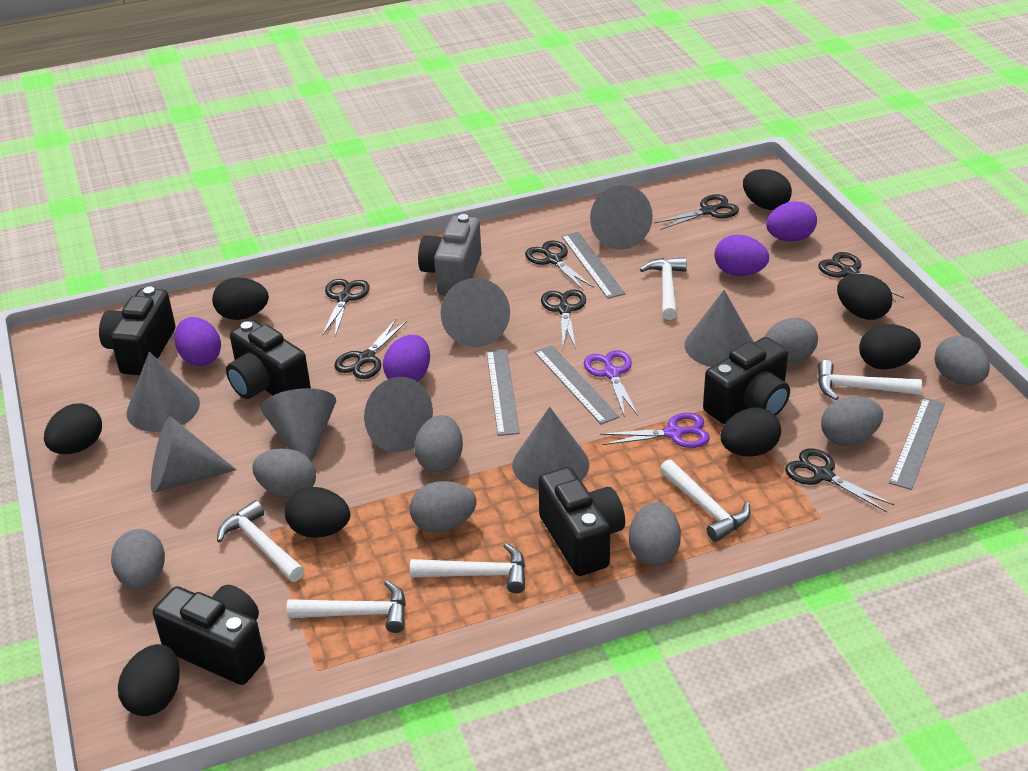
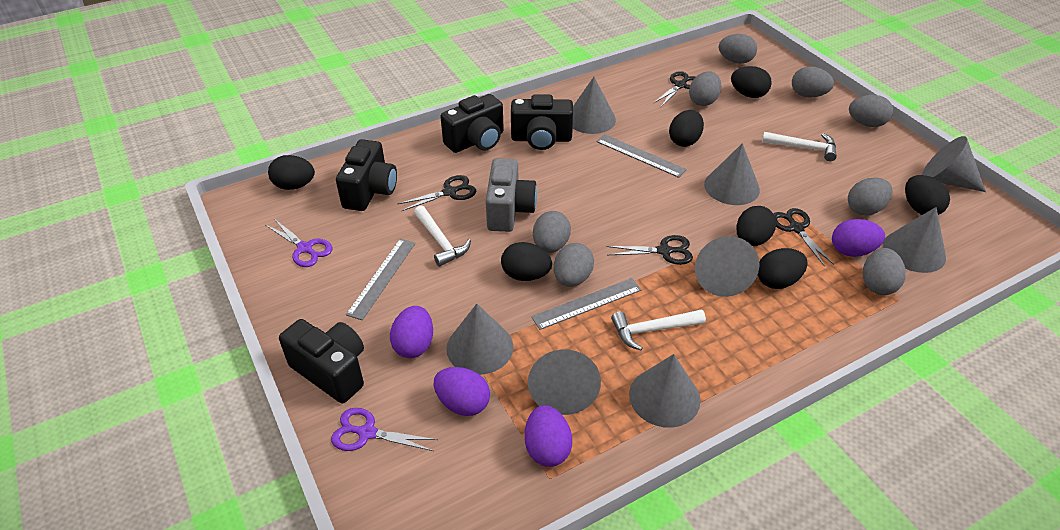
black camera: [99,287,176,375] [153,585,265,685] [226,320,311,399] [538,467,625,576] [703,337,790,424] = 5 -> [279,319,364,403] [336,139,397,211] [440,94,504,153] [511,94,573,150] = 4
black egg: [44,404,102,454] [118,644,180,716] [212,278,269,320] [285,487,350,538] [721,408,781,456] [743,169,792,210] [837,274,893,320] [859,324,921,370] = 8 -> [268,155,315,190] [501,242,552,281] [669,110,704,147] [731,66,772,98] [736,206,776,246] [758,248,808,289] [905,175,950,215] = 7
black scissors: [322,279,370,337] [334,319,407,379] [525,240,594,291] [541,289,586,349] [654,194,739,230] [785,448,895,512] [818,252,904,302] = 7 -> [398,175,476,211] [606,235,693,265] [654,71,696,107] [773,208,834,267] = 4
grey ruler: [486,349,520,436] [534,345,619,425] [562,232,625,299] [889,397,945,490] = 4 -> [346,238,416,320] [531,278,641,330] [596,134,687,178] = 3
white hammer: [217,500,304,582] [286,581,406,633] [410,543,525,593] [640,257,687,320] [660,459,751,542] [818,360,922,400] = 6 -> [414,205,471,267] [611,310,706,350] [762,132,837,161] = 3

